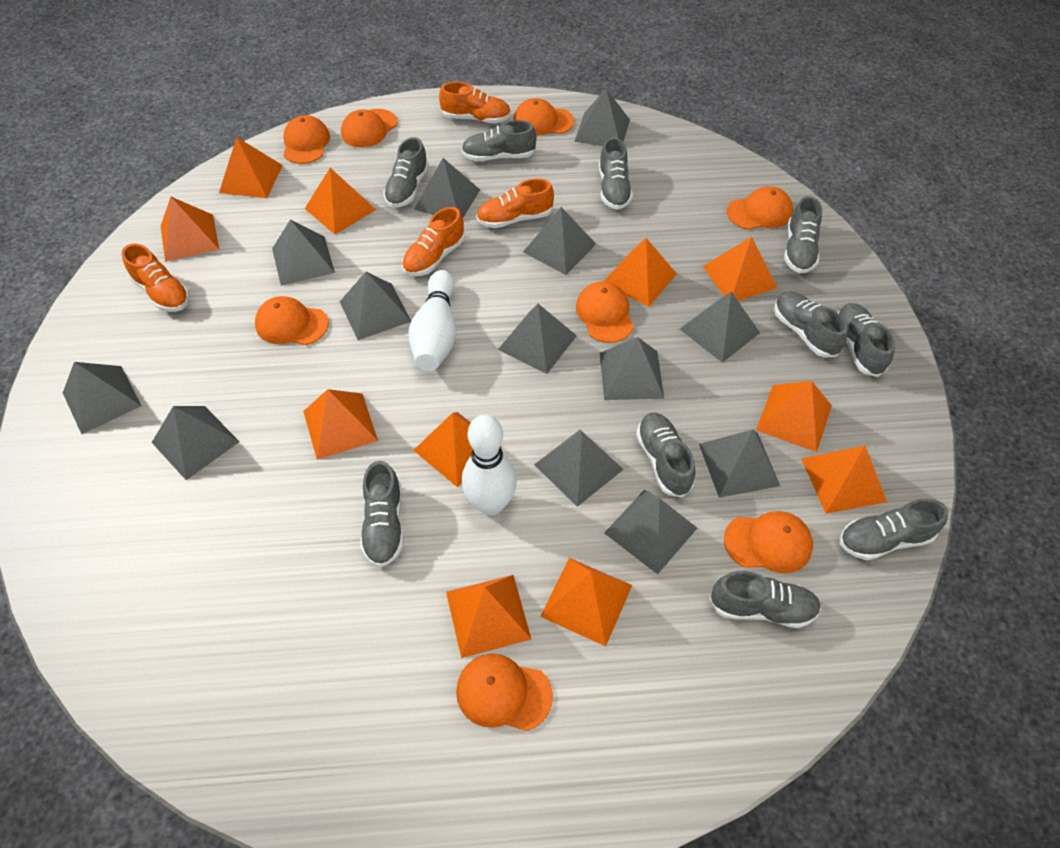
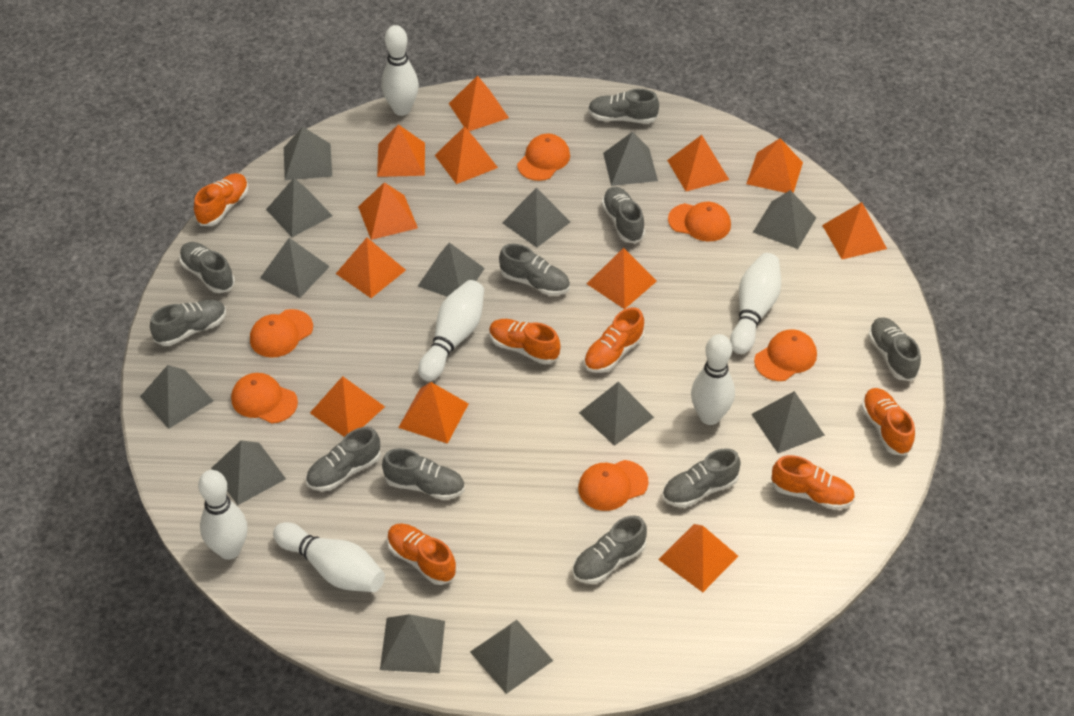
orange cap: [255,296,329,345] [283,115,330,164] [341,109,398,147] [456,654,553,731] [513,98,574,136] [576,281,634,343] [724,511,813,573] [727,186,793,230] = 8 -> [231,373,298,424] [250,309,313,358] [517,134,570,181] [578,460,649,511] [668,202,731,242] [754,330,817,381] = 6
orange pyramid: [161,197,219,262] [219,137,283,198] [303,389,378,460] [305,168,376,234] [413,412,501,487] [446,575,531,658] [540,558,632,646] [604,238,677,307] [702,236,777,301] [756,381,832,452] [801,445,887,514] = 11 -> [310,376,385,437] [336,238,406,298] [358,182,418,240] [377,124,425,177] [398,382,469,444] [435,126,498,184] [449,75,509,131] [587,248,657,309] [658,524,738,592] [667,135,729,191] [746,138,803,193] [822,202,887,259] = 12
orange shoe: [122,243,190,312] [402,207,465,276] [439,82,511,124] [476,179,554,228] = 4 -> [194,173,249,226] [387,523,457,585] [489,319,561,364] [584,307,644,373] [771,455,855,510] [861,388,915,456] = 6
white bowling pin: [408,270,456,371] [462,415,517,516] = 2 -> [198,470,248,560] [273,522,385,592] [381,25,419,116] [418,280,484,381] [691,334,735,425] [730,253,781,354] = 6

